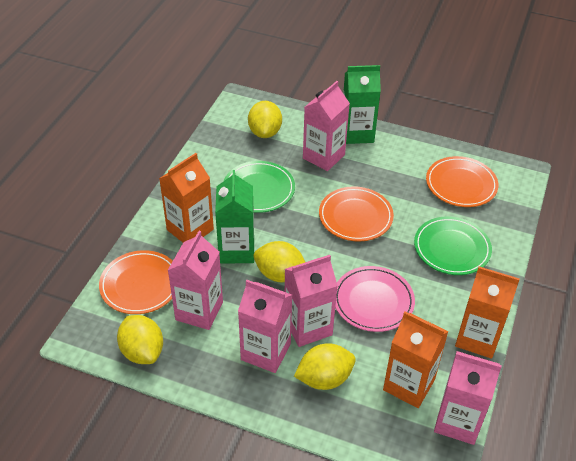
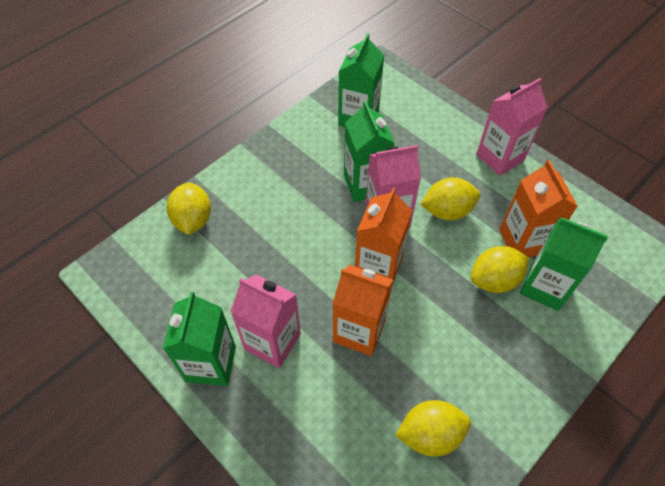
green carton: [215,170,254,264] [343,65,381,144] = 2 -> [163,292,236,386] [338,33,384,127] [344,101,395,202] [520,217,609,311] = 4
green plate: [224,161,295,213] [414,216,492,275] = 2 -> none = 0
orange plate: [99,250,173,314] [319,186,394,241] [426,156,498,207] = 3 -> none = 0
pink carton: [168,231,223,330] [238,280,292,373] [285,255,338,347] [303,81,350,171] [434,351,502,445] = 5 -> [230,274,301,368] [366,145,421,228] [476,78,548,176] = 3
pink plate: [335,266,415,332] = 1 -> none = 0

